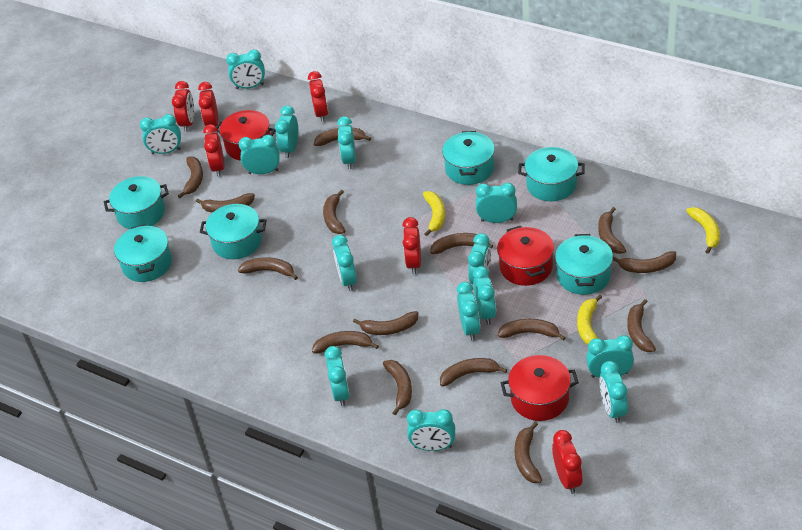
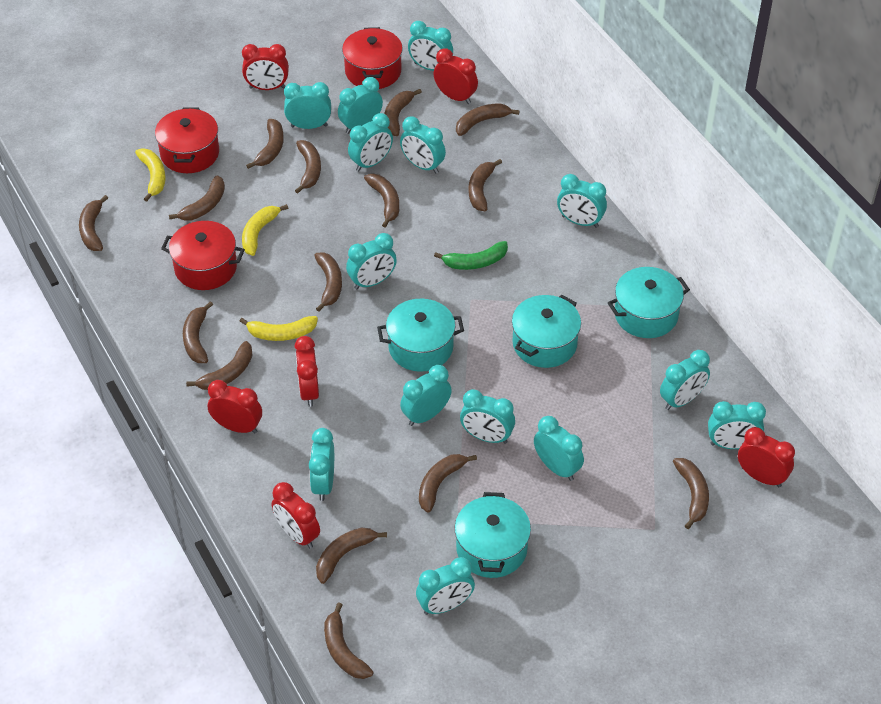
green banana: none = 0 -> [434,241,508,270] = 1
turquoise pot: [104,176,169,229] [114,224,172,282] [200,204,267,259] [442,131,495,185] [518,147,584,201] [555,234,613,295] = 6 -> [377,299,464,372] [455,492,531,578] [512,295,581,368] [608,267,690,338] = 4

